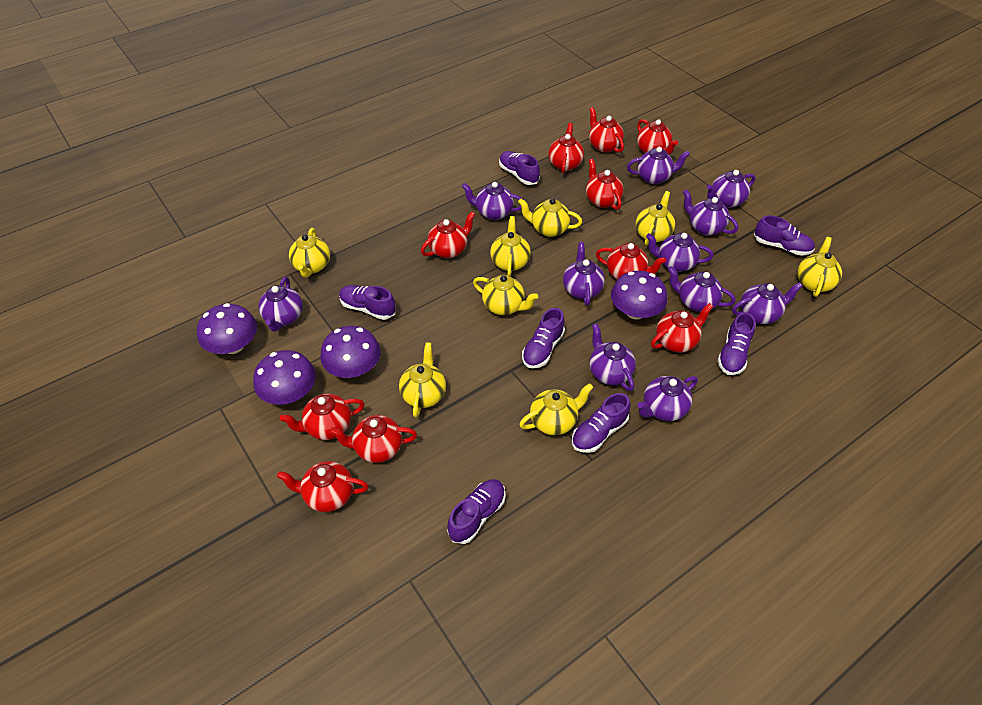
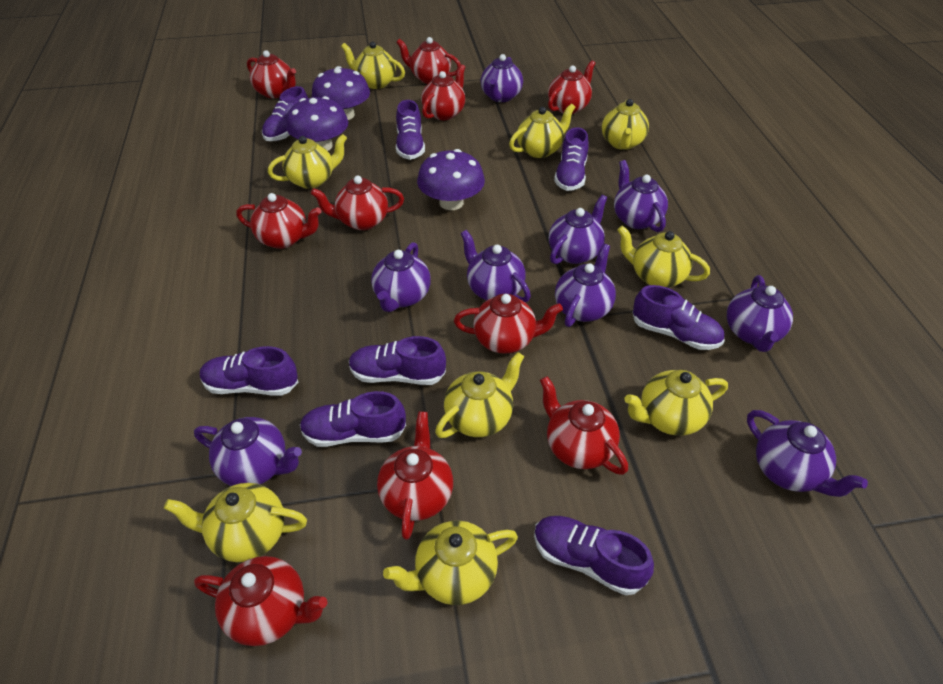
purple mushroom: [197,303,257,354] [253,350,316,405] [320,326,381,378] [611,271,667,320] = 4 -> [286,96,348,151] [312,66,370,120] [417,149,485,210] = 3
purple shoe: [339,285,396,320] [447,479,506,544] [499,151,540,185] [522,308,565,368] [572,393,630,453] [717,312,756,375] [754,215,815,255] = 7 -> [200,346,299,396] [262,86,308,141] [300,391,406,447] [349,336,446,385] [396,100,425,160] [534,516,654,595] [554,127,589,191] [632,285,725,350] = 8
purple teapot: [258,277,303,331] [462,182,522,220] [563,242,605,305] [589,323,636,391] [627,147,690,184] [637,376,698,421] [646,233,713,272] [668,266,736,312] [683,189,738,236] [707,170,755,208] [732,282,803,324] = 11 -> [194,417,302,486] [371,242,431,312] [460,230,531,302] [481,54,523,102] [549,195,607,264] [555,244,616,327] [614,160,668,232] [727,275,793,352] [747,410,868,497] = 9
yellow teapot: [289,228,330,277] [399,342,446,417] [473,275,538,315] [490,216,531,276] [518,198,582,237] [519,383,593,435] [636,191,675,245] [798,237,842,297] = 8 -> [164,483,307,562] [268,134,347,189] [341,42,405,89] [383,520,518,605] [435,352,524,438] [509,104,575,158] [602,99,649,150] [617,225,710,288] [624,370,728,436] = 9

